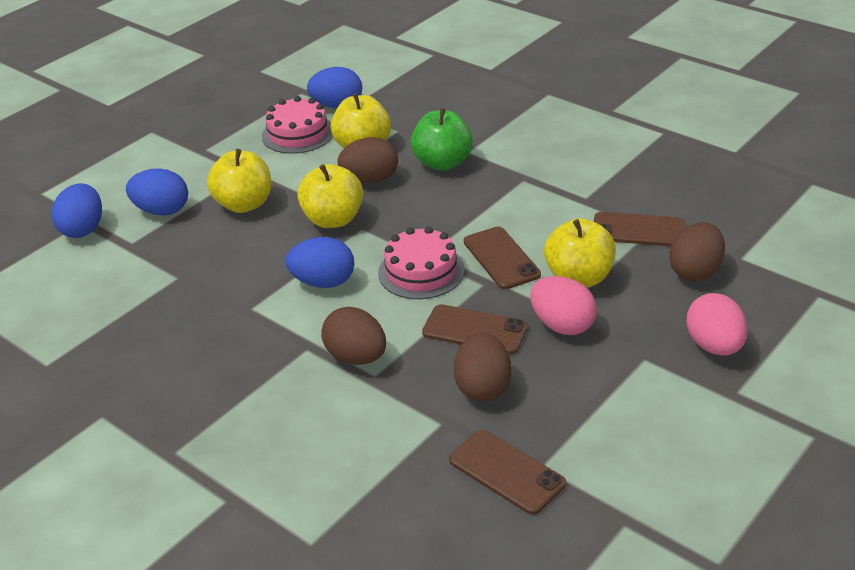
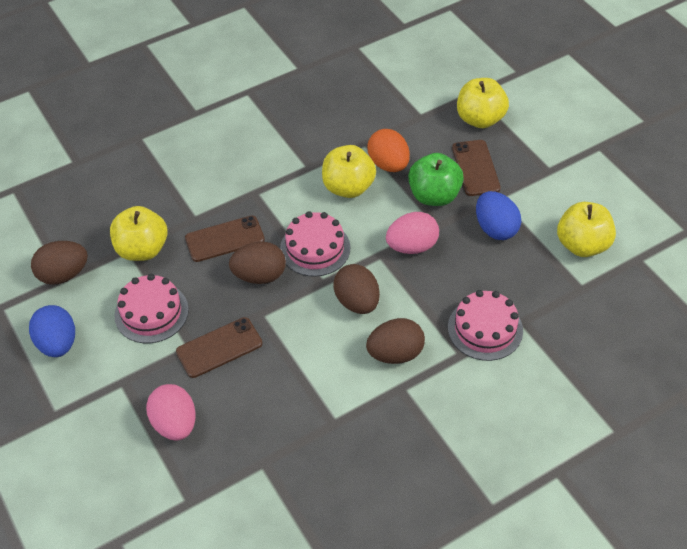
blue egg: [52,183,102,238] [126,168,188,216] [286,237,355,288] [307,67,362,109] = 4 -> [29,305,75,357] [476,191,521,240] = 2
brown phone: [422,304,528,354] [449,430,566,515] [464,227,541,289] [594,212,685,246] = 4 -> [176,317,262,378] [185,216,265,262] [452,140,501,196] = 3
orange egg: none = 0 -> [367,129,410,172] = 1
pink cake: [262,96,333,154] [378,226,465,299] = 2 -> [114,274,189,343] [280,211,351,277] [448,290,523,361] = 3

